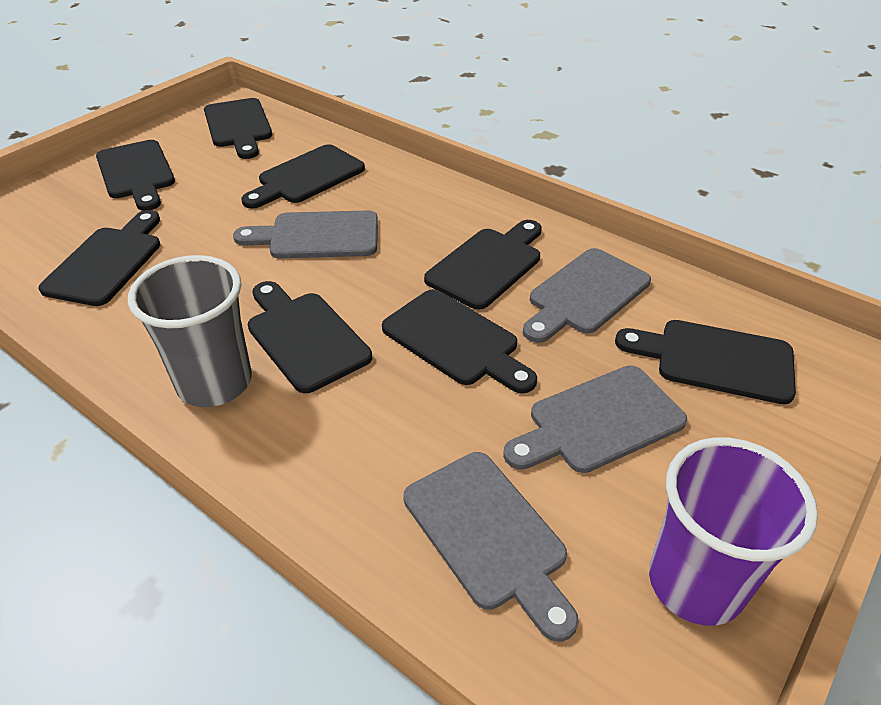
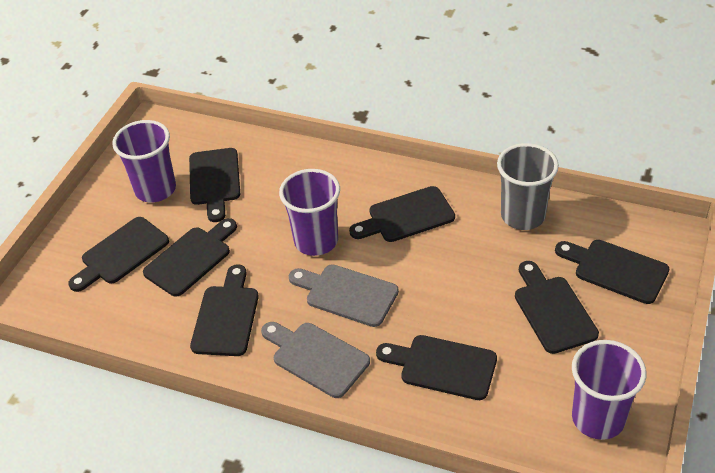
grey cutting board: [233,210,378,258] [403,452,579,642] [503,366,687,473] [523,248,651,343] = 4 -> [261,322,370,398] [289,264,399,327] = 2
purple cup: [649,437,818,626] = 1 -> [112,120,176,203] [279,169,340,256] [572,340,646,440] = 3

